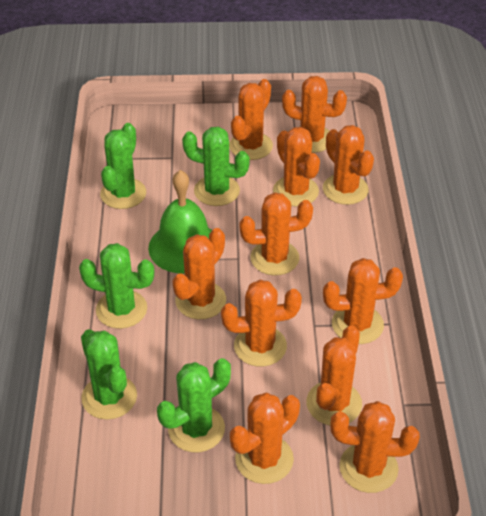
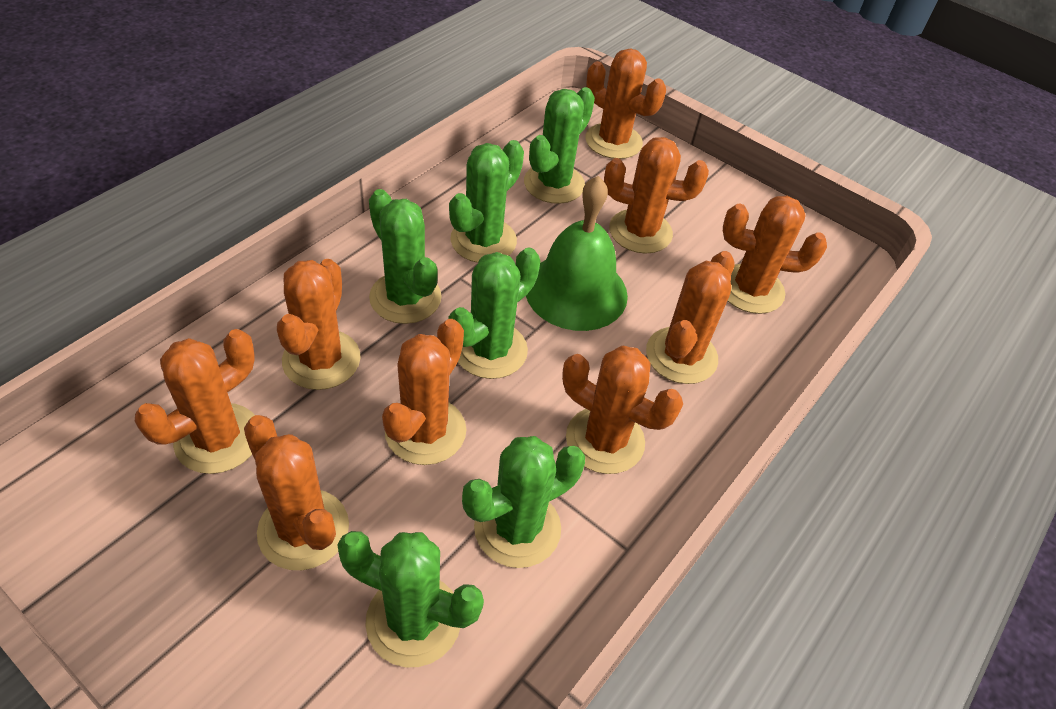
green cactus: [79,243,154,329] [81,329,137,420] [100,123,146,209] [157,358,231,452] [182,127,250,206] = 5 -> [337,531,484,667] [369,189,442,324] [448,247,540,379] [449,140,524,263] [462,436,585,568] [524,87,595,204] = 6
orange cactus: [172,228,226,319] [221,280,302,367] [229,79,273,160] [230,392,300,484] [239,192,313,275] [273,127,320,207] [282,76,347,153] [306,325,362,425] [323,125,374,205] [323,258,403,344] [330,401,420,493] = 11 -> [135,329,255,474] [244,415,349,570] [277,259,361,390] [382,319,466,465] [562,346,683,474] [586,48,666,159] [604,137,709,254] [646,251,735,384] [723,196,827,314] = 9

